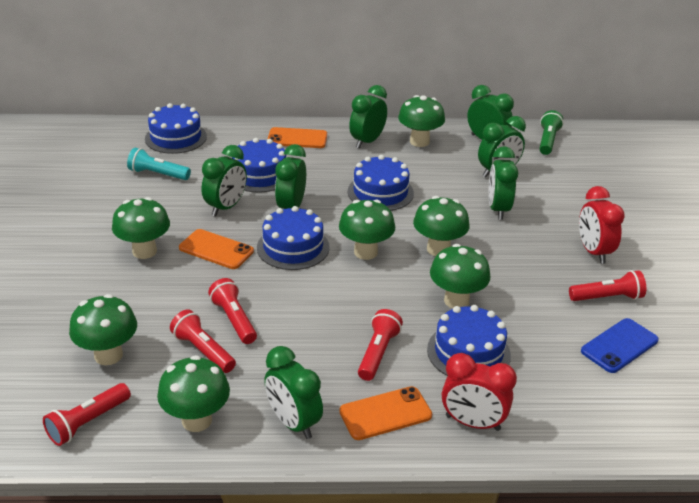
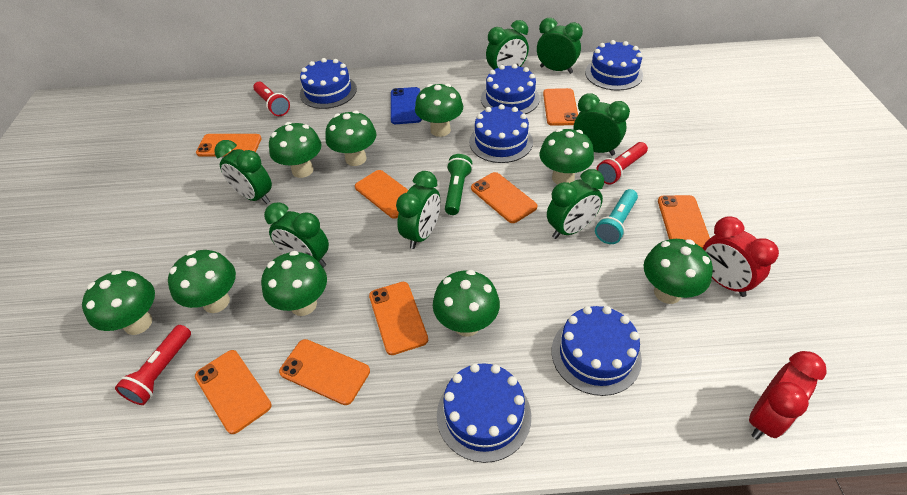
blue cake: [145,103,207,154] [232,138,286,192] [257,206,330,270] [348,155,414,211] [427,305,511,376] = 5 -> [300,58,357,109] [437,363,531,463] [469,104,533,163] [481,64,540,114] [552,306,642,396] [585,40,643,91] = 6
green mushroom: [69,294,137,365] [112,197,170,259] [157,355,230,432] [339,200,395,260] [398,95,445,147] [413,196,470,256] [430,244,491,308] = 7 -> [82,270,155,335] [168,250,236,313] [261,251,327,316] [269,122,322,178] [325,110,377,166] [415,84,463,137] [433,270,500,337] [540,128,594,184] [644,239,713,304] = 9
orange phone: [179,229,254,269] [267,127,327,148] [339,386,432,440] = 3 -> [195,350,272,434] [196,134,261,157] [279,339,370,405] [355,170,408,219] [369,282,428,355] [471,172,537,223] [543,88,578,126] [658,195,710,248] = 8
red flashlight: [43,383,131,446] [170,309,236,373] [208,278,257,344] [358,309,403,381] [569,270,646,301] = 5 -> [115,325,191,405] [253,82,290,116] [596,142,648,184] = 3

